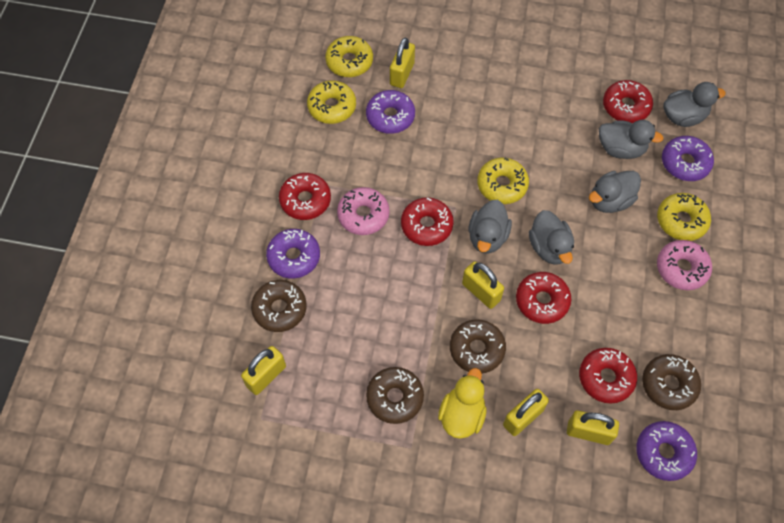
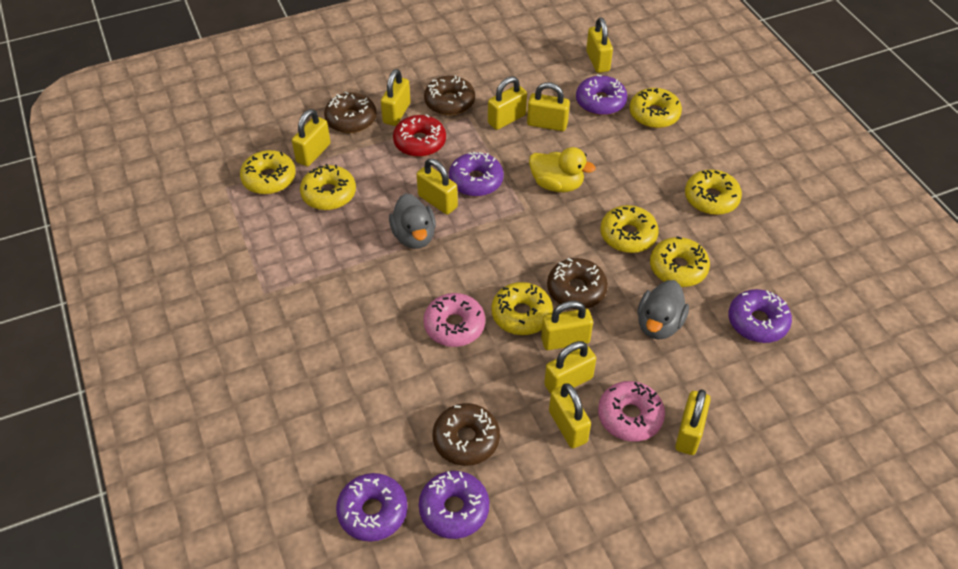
grey duck: [469,200,512,254] [529,210,574,265] [589,171,641,213] [599,120,664,159] [663,82,726,127] = 5 -> [389,193,436,249] [637,280,689,340] = 2
purple donut: [266,229,320,278] [366,90,415,134] [636,421,697,481] [662,136,714,181] = 4 -> [336,473,408,542] [419,471,489,539] [449,152,504,197] [576,74,627,115] [728,289,792,343] = 5
red donut: [279,173,331,220] [401,198,454,246] [516,272,571,324] [579,348,637,404] [603,80,653,123] = 5 -> [393,114,446,157] = 1
yellow donut: [307,81,356,124] [325,36,373,77] [477,158,529,204] [657,193,711,241] = 4 -> [240,150,296,194] [300,164,356,210] [491,282,553,335] [600,205,659,253] [629,88,682,128] [650,236,710,287] [685,170,742,215] = 7
yellow padlock: [241,346,286,395] [390,38,415,88] [462,261,504,309] [503,389,549,436] [567,410,619,445] = 5 -> [292,109,330,167] [381,69,411,126] [417,159,458,215] [488,76,527,130] [527,83,570,131] [541,301,593,350] [544,341,596,394] [549,383,591,448] [586,18,613,73] [675,389,711,455] = 10

